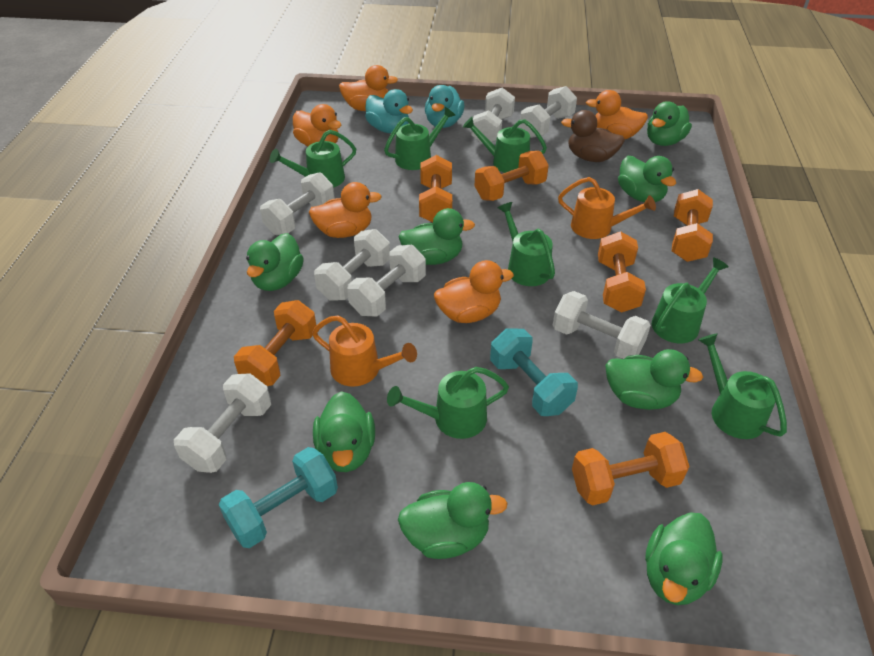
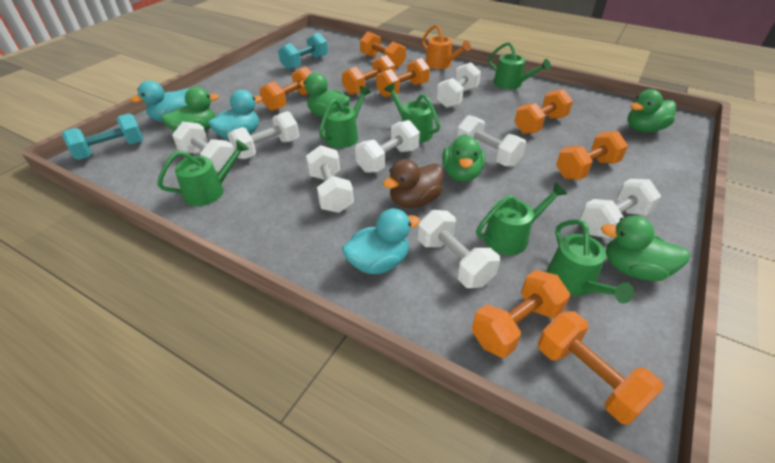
green duck: [246,233,304,291] [313,391,375,472] [398,208,475,265] [398,482,508,559] [605,349,703,410] [618,156,676,202] [645,512,723,605] [647,101,692,146] = 8 -> [161,87,219,132] [299,73,350,118] [442,134,485,182] [601,216,690,281] [627,89,676,133] = 5
green watering can: [270,130,356,188] [384,107,455,170] [387,367,509,439] [463,117,547,173] [497,202,555,286] [652,257,729,343] [698,333,787,439] = 7 -> [157,140,249,206] [319,86,371,148] [384,83,440,143] [476,183,567,255] [489,42,551,89] [547,219,634,304] = 6
orange duck: [293,104,341,146] [309,182,382,238] [339,65,398,111] [434,260,514,323] [586,90,648,139] = 5 -> none = 0
orange dumbbell: [234,300,316,386] [419,155,452,222] [475,151,549,201] [572,432,690,506] [598,231,646,312] [672,189,713,262] = 6 -> [260,67,312,111] [342,55,395,95] [360,32,406,68] [376,58,430,97] [472,270,570,358] [514,89,573,134] [538,311,664,425] [556,131,628,180] = 8
orange watering can: [312,315,417,387] [558,177,656,239] = 2 -> [422,24,471,69] = 1
turquoise duck: [365,89,413,133] [425,85,464,128] = 2 -> [131,81,189,122] [208,90,262,140] [342,208,420,274] = 3
white dumbbell: [174,373,271,473] [260,172,335,235] [314,229,390,301] [347,245,426,317] [471,88,515,144] [520,86,577,138] [553,291,651,359] = 7 -> [172,122,234,172] [228,111,299,159] [306,145,354,213] [355,120,420,173] [418,210,500,288] [436,62,481,108] [456,115,526,167] [580,179,661,238] = 8

